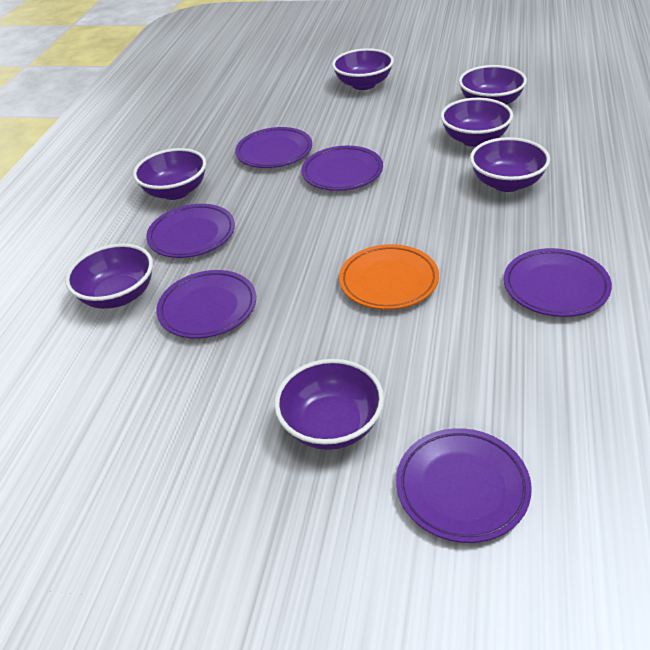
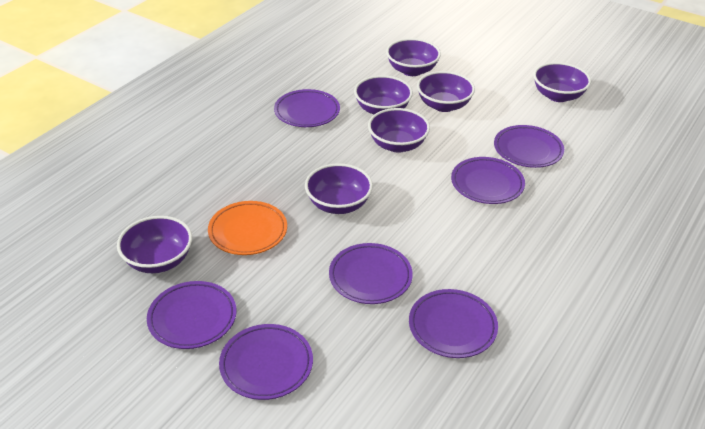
purple plate: [146,204,235,258] [156,270,256,339] [235,127,312,168] [301,146,383,191] [396,428,532,543] [504,248,612,317] = 6 -> [147,281,236,349] [219,324,313,400] [274,89,340,127] [329,243,413,304] [409,289,498,358] [451,157,525,204] [494,125,564,168] = 7

